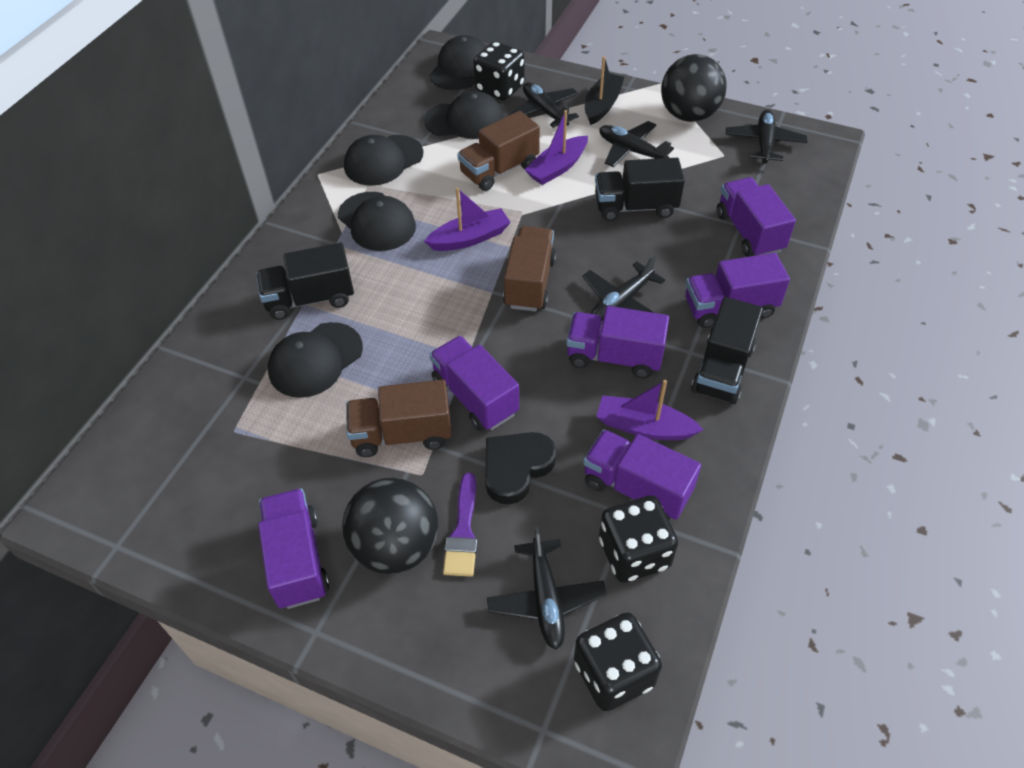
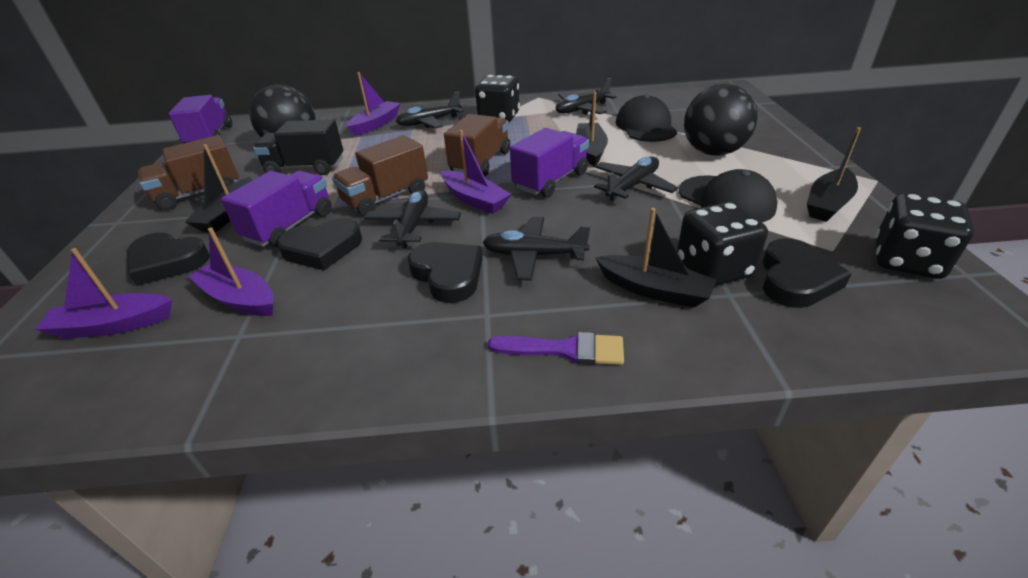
black boat: [585,56,624,125] = 1 -> [185,144,252,232] [576,91,608,166] [595,208,717,308] [807,127,861,222] = 4
black cap: [268,322,363,398] [338,192,416,251] [344,135,423,186] [424,91,504,139] [429,35,487,90] = 5 -> [615,95,677,142] [679,169,778,222] = 2
black heart: [485,432,556,505] = 1 -> [126,232,210,286] [277,218,362,270] [408,242,482,303] [763,238,852,308] = 4
black truck: [256,243,354,320] [595,158,685,221] [691,297,763,404] = 3 -> [253,119,343,175] = 1
purple boat: [424,188,511,251] [524,110,588,185] [596,380,704,440] = 3 -> [35,248,172,339] [188,227,274,316] [346,72,401,136] [441,130,511,214] = 4
purple truck: [258,488,330,609] [429,336,519,431] [566,306,669,378] [583,430,701,520] [685,253,790,328] [717,177,796,257] = 6 -> [168,95,232,143] [221,171,332,247] [510,128,589,197] = 3

